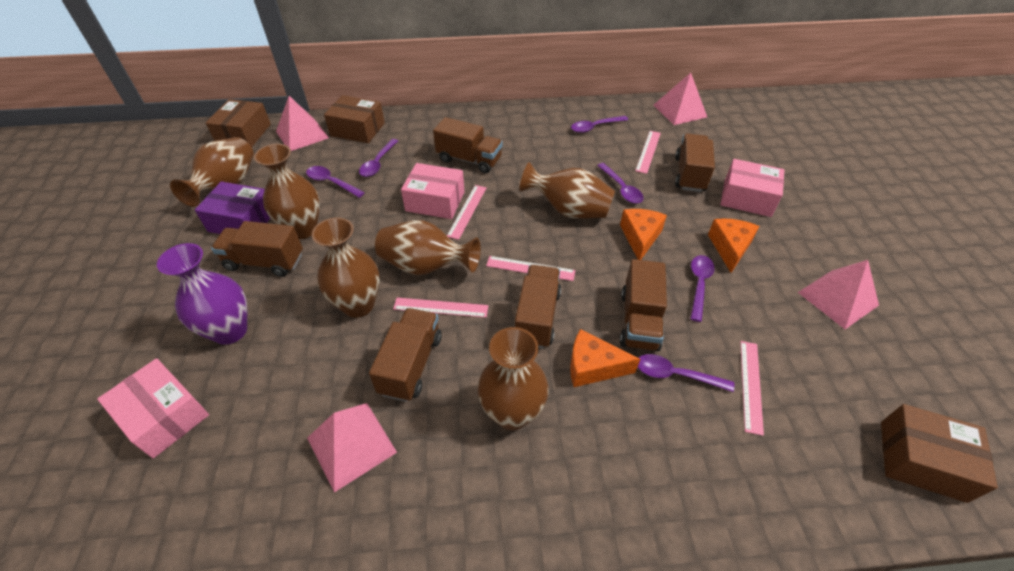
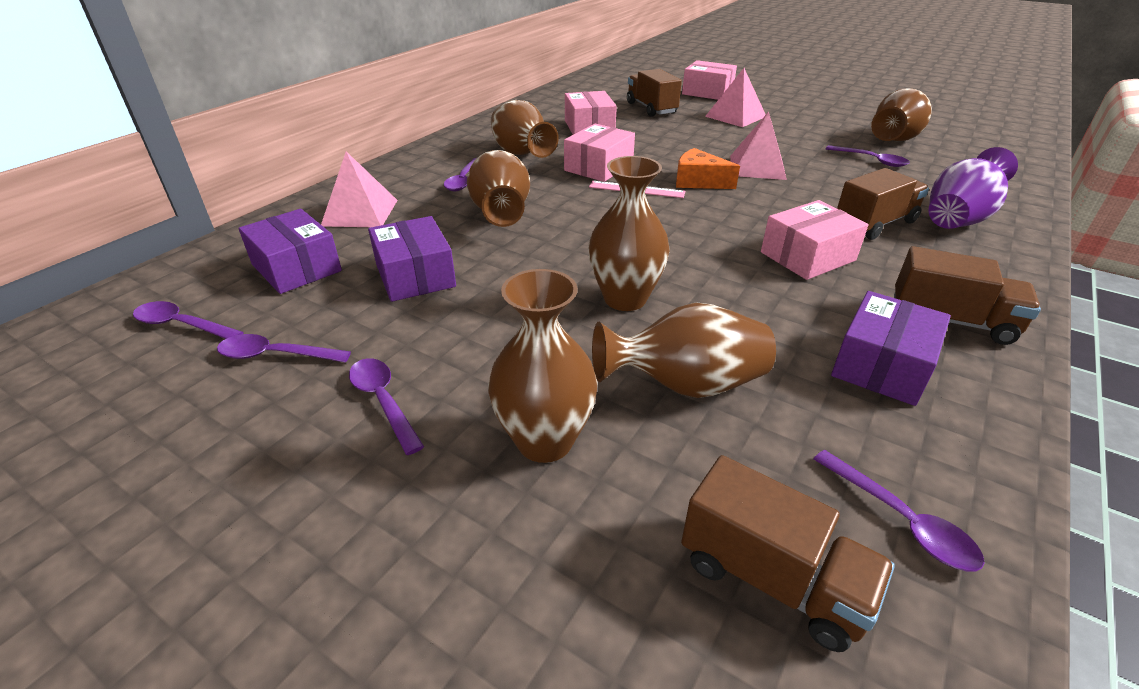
brown box: [206,99,271,147] [324,95,385,143] [881,404,998,503] = 3 -> none = 0
brown truck: [211,221,303,277] [369,308,442,402] [433,117,503,173] [514,265,561,349] [620,259,667,351] [675,133,715,192] = 6 -> [627,69,682,117] [681,455,895,652] [837,168,929,240] [894,246,1041,345] = 4
orange cheese: [570,329,640,387] [620,209,667,260] [708,218,759,273] = 3 -> [676,148,740,189] = 1
pink box: [97,358,209,458] [401,163,465,219] [720,159,784,217] = 3 -> [564,124,635,182] [565,91,617,135] [682,60,737,100] [761,200,868,280] = 4
pink pyramid: [276,96,329,151] [307,403,397,492] [654,73,707,125] [798,260,879,329] = 4 -> [321,152,398,227] [705,68,766,127] [730,111,787,180] = 3
pink ruler: [393,297,488,318] [447,185,487,240] [486,256,575,281] [635,131,661,174] [740,341,764,436] = 5 -> [589,181,685,198] = 1
purple box: [195,181,270,234] = 1 -> [239,209,342,294] [368,216,456,302] [831,291,951,406] = 3

